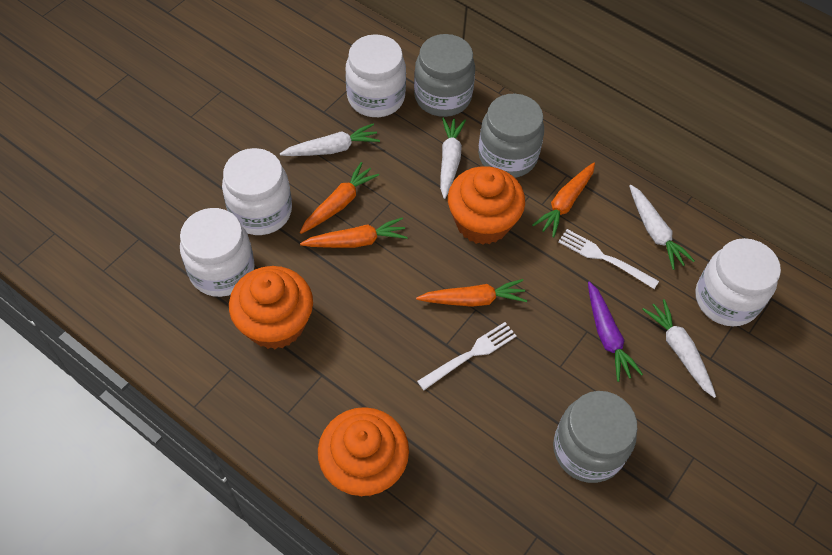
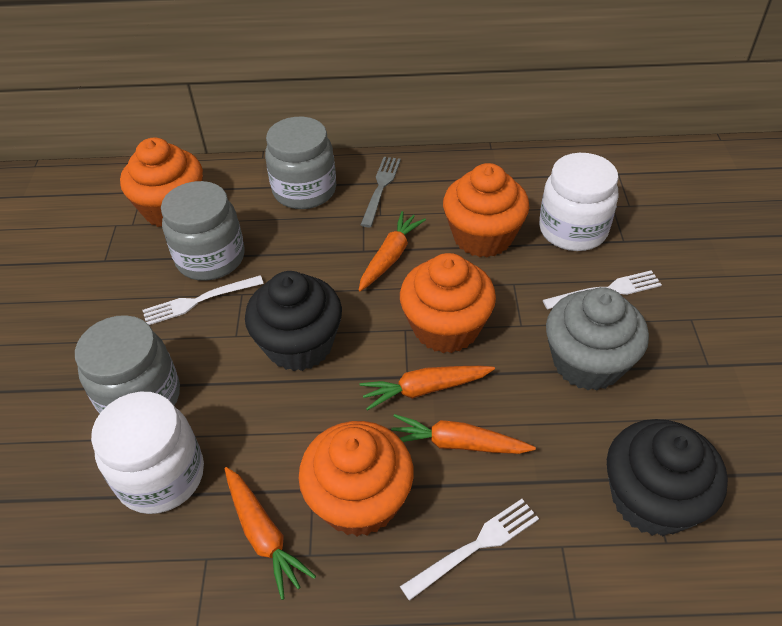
black cupcake: none = 0 -> [245,271,342,371] [607,419,728,536] = 2
grey cupcake: none = 0 -> [546,287,649,390] = 1
grey fork: none = 0 -> [361,157,401,227] = 1
orange cupcake: [229,266,313,349] [318,407,409,497] [448,166,525,245] = 3 -> [120,138,203,227] [298,421,414,537] [400,253,496,353] [443,163,529,257] = 4
purple carrot: [588,282,643,382] = 1 -> none = 0
white carrot: [280,123,380,156] [440,117,466,199] [629,185,695,270] [642,299,716,398] = 4 -> none = 0
white fork: [417,322,517,390] [558,229,659,289] = 2 -> [143,275,264,325] [400,499,539,601] [543,270,662,309] = 3
white jar: [180,208,255,297] [222,148,292,235] [346,34,406,117] [695,238,781,327] = 4 -> [91,392,204,514] [539,153,619,251] = 2

